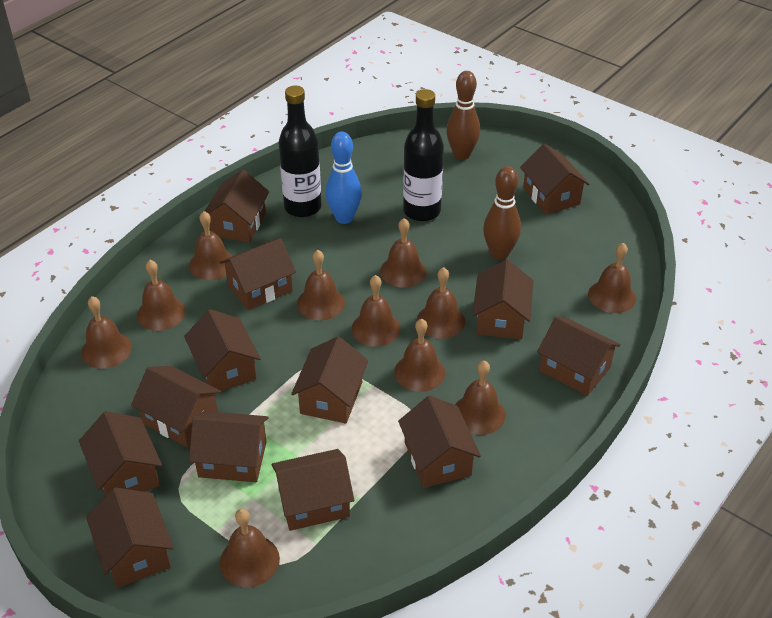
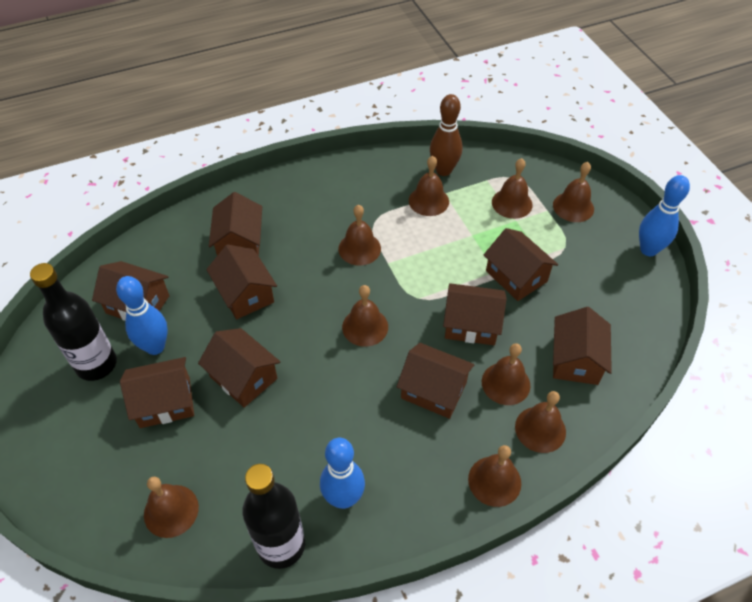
blue bowling pin: [326,132,362,224] = 1 -> [116,276,168,355] [320,438,365,509] [639,175,690,256] = 3
brown bell: [81,296,132,369] [137,260,186,331] [189,211,232,280] [220,509,280,587] [297,250,345,320] [352,275,401,347] [380,218,426,288] [394,319,445,392] [417,267,465,339] [455,361,506,435] [588,243,636,313] = 11 -> [144,477,199,538] [338,205,381,266] [342,285,388,347] [409,156,449,216] [468,445,521,507] [482,343,530,405] [492,158,533,219] [515,391,566,453] [553,162,594,222] = 9
brown bowling pin: [446,71,480,160] [483,166,521,260] = 2 -> [430,94,462,176] = 1
brown house: [79,411,162,496] [86,487,174,588] [131,366,221,447] [184,309,261,391] [189,411,269,482] [205,170,269,243] [220,238,296,310] [272,449,354,531] [291,336,368,424] [398,396,481,488] [473,260,533,339] [520,143,589,214] [537,317,621,396] = 13 -> [92,261,169,321] [120,357,194,428] [198,328,280,408] [206,244,277,319] [209,192,262,256] [397,343,474,419] [443,283,507,345] [484,228,558,301] [553,307,612,385] = 9

